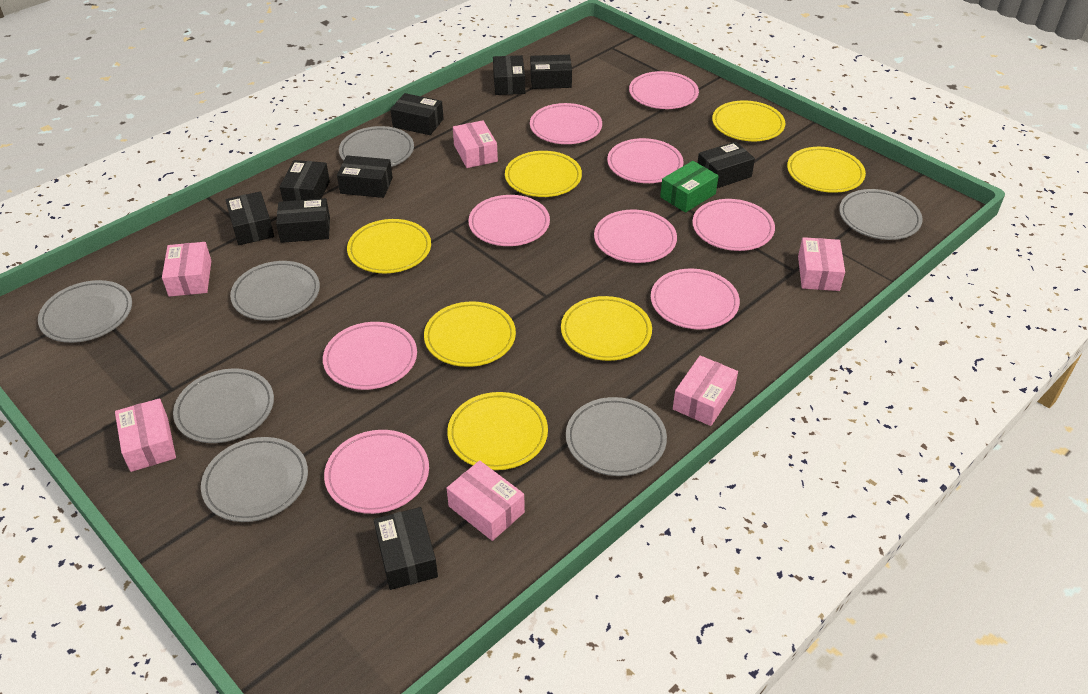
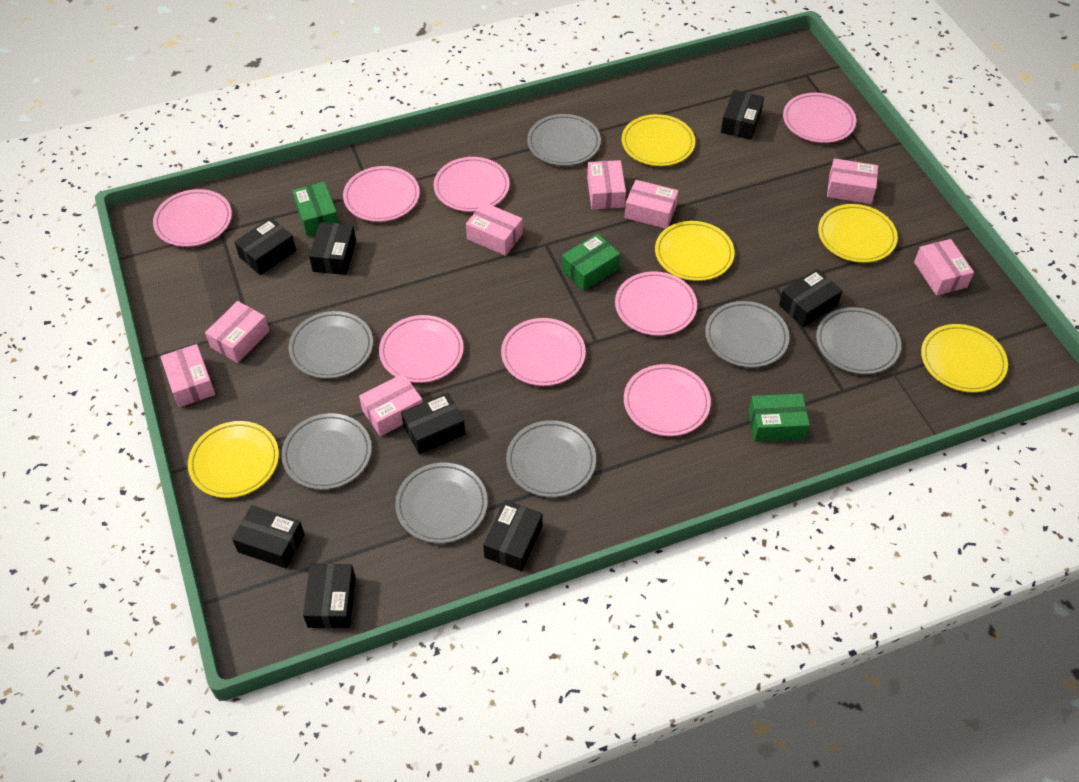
black box: [225,191,274,245] [276,198,330,243] [280,160,330,201] [337,155,393,198] [374,507,438,590] [390,93,444,135] [493,55,525,95] [530,55,572,89] [698,141,755,188] = 9 -> [232,505,305,568] [235,218,296,275] [303,564,356,628] [309,222,356,275] [401,392,465,454] [483,500,542,571] [721,90,764,140] [779,269,842,327] = 8
green box: [660,161,719,213] = 1 -> [292,182,339,236] [562,234,620,291] [748,394,810,442] = 3
pink box: [115,398,176,472] [162,242,211,297] [447,460,525,541] [453,120,498,168] [673,356,738,426] [798,237,845,291] = 6 -> [160,344,216,407] [205,301,269,363] [359,373,423,436] [466,202,523,256] [587,160,626,209] [625,180,679,229] [827,158,878,204] [914,239,974,296] = 8
pink plate: [323,322,417,390] [324,430,429,514] [469,195,550,246] [530,103,602,144] [594,210,677,263] [607,138,684,183] [629,71,699,109] [651,269,740,329] [692,199,775,251] = 9 -> [153,189,232,247] [343,166,420,222] [379,315,463,383] [434,157,509,212] [501,318,586,386] [615,271,697,336] [624,364,711,436] [783,93,856,143] = 8
yellow plate: [347,219,431,273] [424,301,516,367] [447,392,548,470] [505,151,582,197] [561,296,652,361] [712,100,785,141] [787,147,866,193] = 7 -> [188,421,279,498] [622,114,695,166] [655,221,735,281] [818,204,898,263] [921,324,1008,392] = 5

